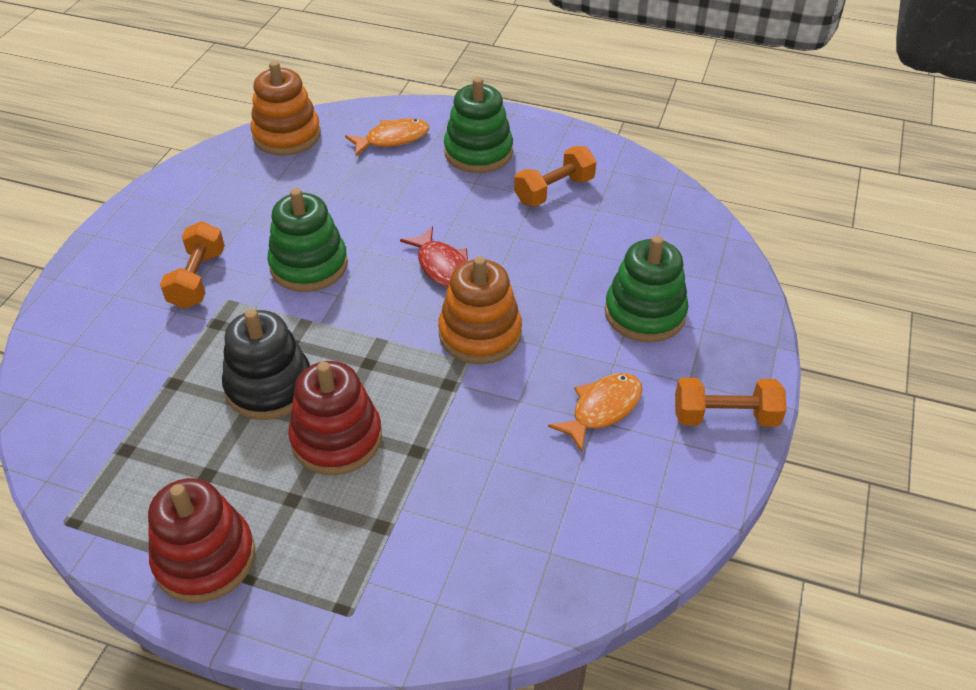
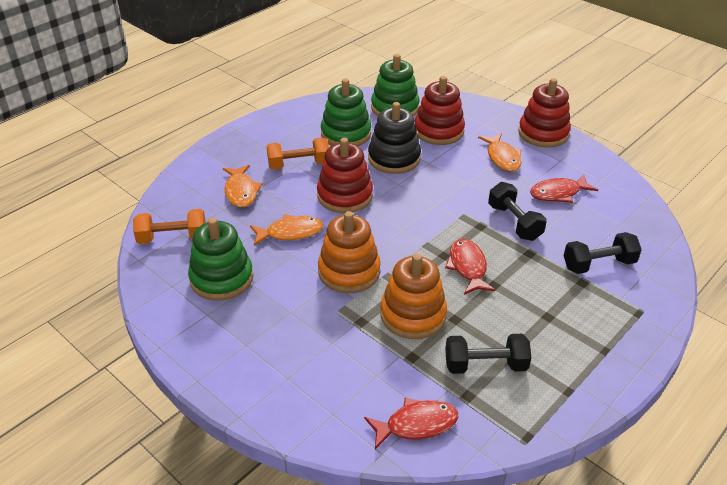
black dumbbell: none = 0 -> [445,334,531,374] [488,182,547,241] [564,232,642,274] = 3
orange dumbbell: [160,221,225,309] [514,146,596,206] [675,378,786,427] = 3 -> [133,209,206,244] [267,138,329,170] = 2
orange fish: [345,118,429,156] [548,373,643,452] = 2 -> [223,165,262,207] [250,214,323,246] [478,133,522,171] = 3
red fish: [400,226,468,288] = 1 -> [364,398,458,449] [445,239,495,295] [530,175,598,203] = 3
red stacking toy: [148,478,255,603] [288,361,382,475] = 2 -> [317,138,373,213] [414,76,465,145] [518,78,571,148] = 3

